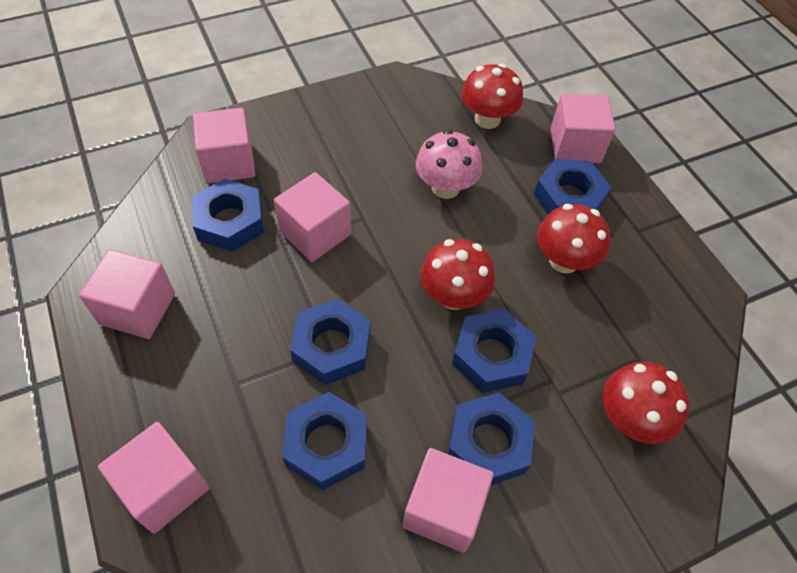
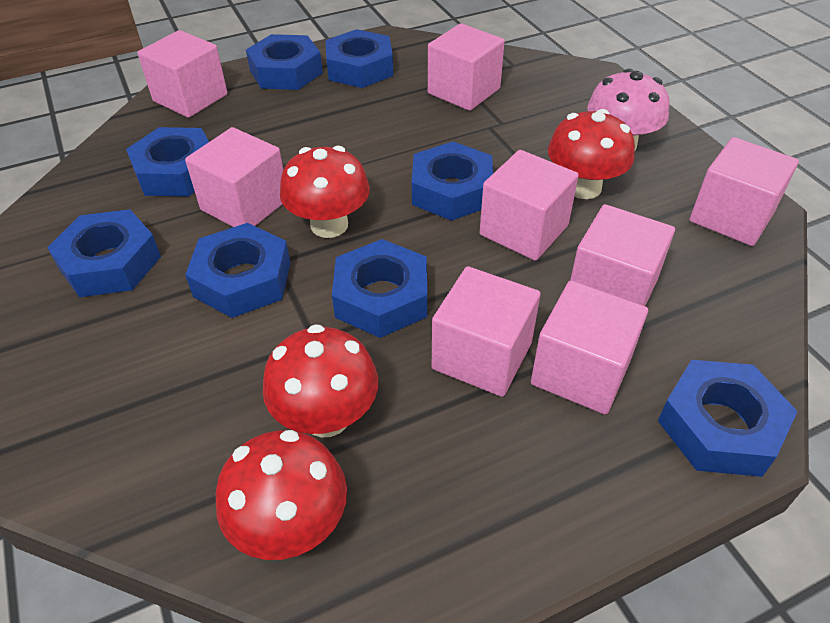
blue nut: [192,179,264,252] [282,392,367,490] [290,299,370,385] [448,392,535,485] [452,309,536,393] [534,158,611,214] = 6 -> [47,209,161,297] [126,127,209,197] [185,223,291,318] [246,34,323,90] [325,29,393,88] [332,239,427,338] [412,142,493,221] [658,360,798,477] = 8
pink cube: [79,249,175,339] [98,422,209,534] [193,108,256,184] [274,172,351,262] [403,448,494,553] [551,94,615,163] = 6 -> [137,30,228,118] [185,127,283,227] [428,23,505,111] [432,266,541,397] [480,150,579,261] [531,281,648,415] [570,204,675,306] [690,137,799,246] = 8

